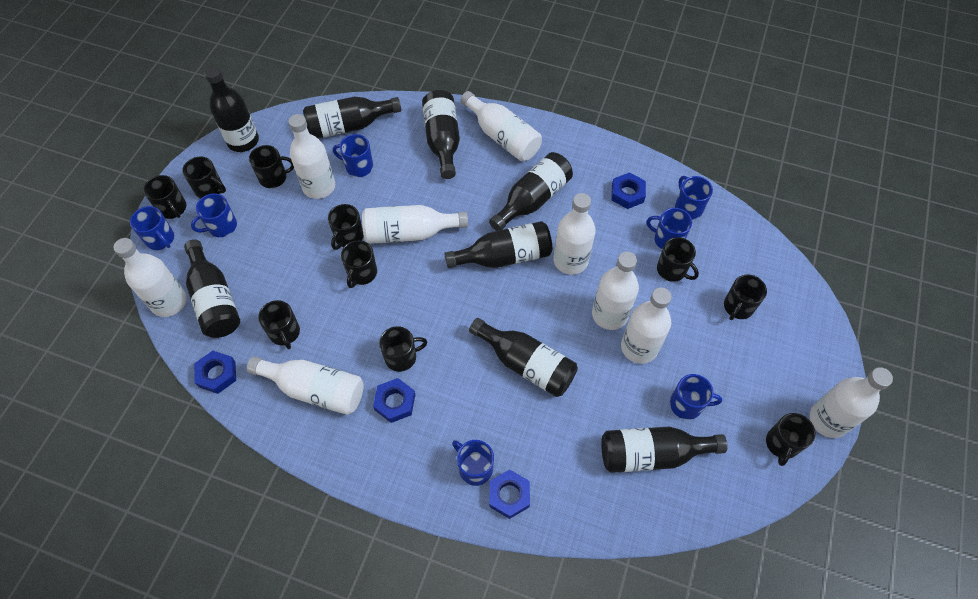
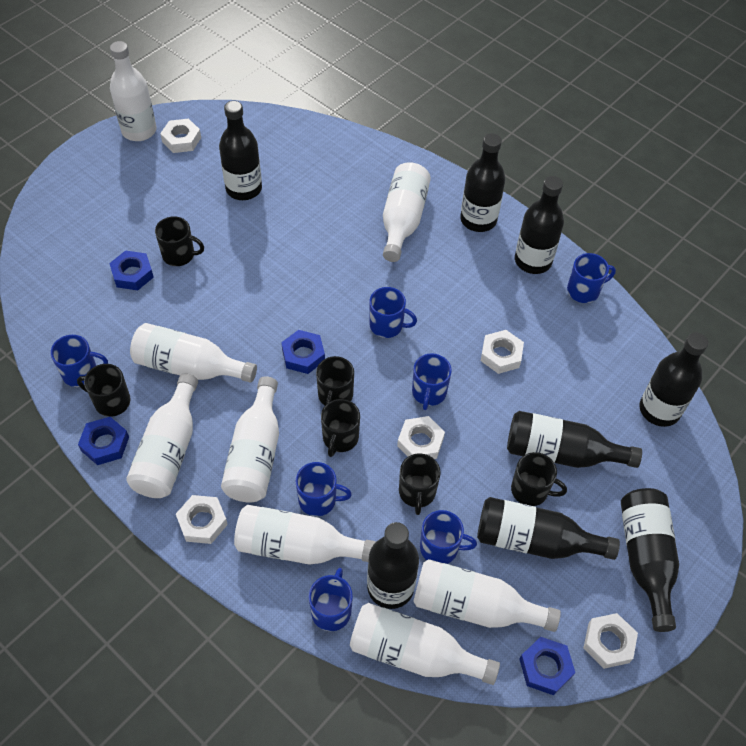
black mug: [144,175,186,219] [182,157,226,199] [249,145,294,188] [258,300,300,349] [328,204,364,250] [341,240,377,288] [379,326,427,372] [657,237,699,282] [724,274,767,320] [766,413,816,466] = 10 -> [77,364,130,417] [155,216,204,266] [316,356,354,406] [321,399,360,457] [399,453,441,515] [511,452,567,506] = 6
white bottle: [114,238,187,317] [247,356,364,415] [289,114,335,199] [362,205,468,244] [460,91,542,161] [553,193,596,275] [592,251,639,330] [621,287,672,364] [810,367,893,438] = 9 -> [110,41,156,141] [126,373,198,498] [130,323,257,383] [221,376,279,502] [234,505,376,565] [350,603,500,685] [383,163,431,262] [413,559,561,632] = 8
white nut: none = 0 -> [160,119,201,153] [176,495,228,544] [397,416,445,459] [481,330,524,374] [583,613,638,669] = 5

